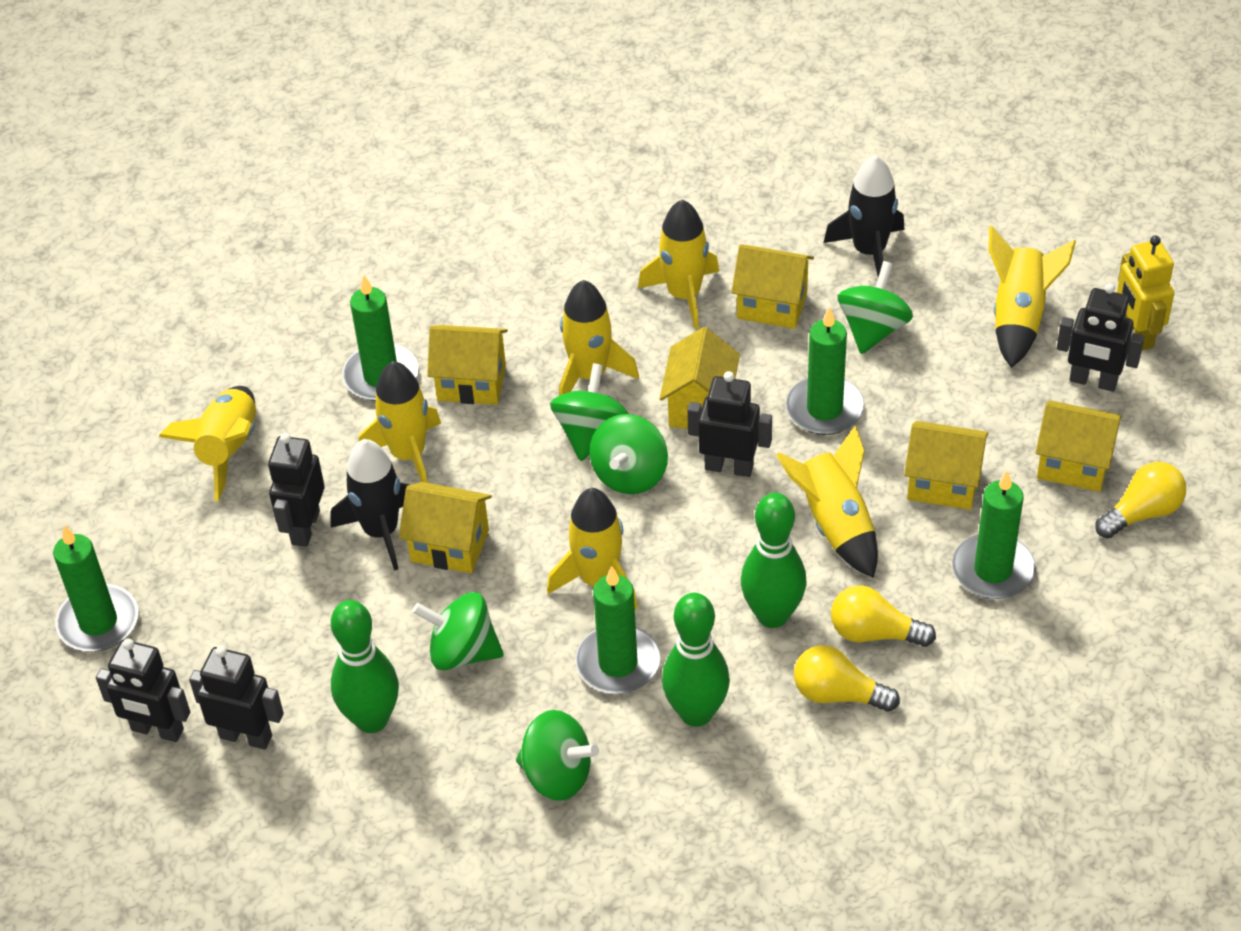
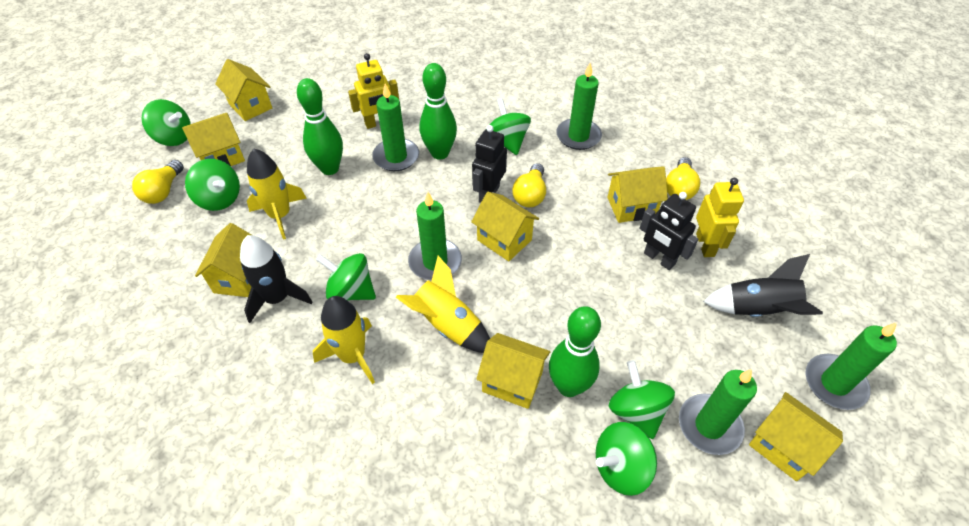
black robot: [96,638,190,742] [189,646,284,750] [268,433,325,547] [687,371,772,477] [1057,283,1144,392] = 5 -> [472,125,507,203] [639,192,698,270] = 2
green spinning top: [412,592,504,671] [516,710,599,801] [550,363,629,461] [589,414,668,494] [838,261,913,354] = 5 -> [142,99,191,146] [185,159,240,211] [316,253,376,300] [489,98,531,155] [596,422,657,496] [609,360,675,439] = 6
yellow house: [399,482,492,574] [427,325,508,405] [660,327,740,429] [731,244,814,329] [904,421,988,510] [1035,400,1122,492] = 6 -> [182,113,245,166] [195,223,251,297] [215,59,272,121] [471,192,539,261] [476,333,550,409] [607,166,668,223] [749,392,843,481] = 7
yellow robot: [1117,235,1174,350] = 1 -> [348,53,399,129] [696,178,744,257] = 2
yellow rocket: [159,386,256,502] [359,361,441,483] [547,488,638,610] [559,280,639,395] [638,199,719,329] [776,425,878,578] [989,226,1076,368] = 7 -> [247,149,307,240] [313,296,375,384] [396,256,490,353] = 3

